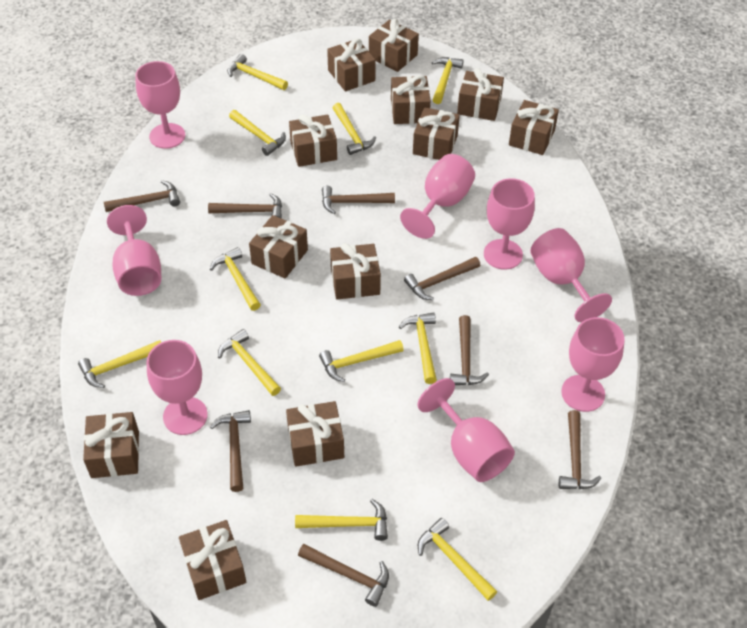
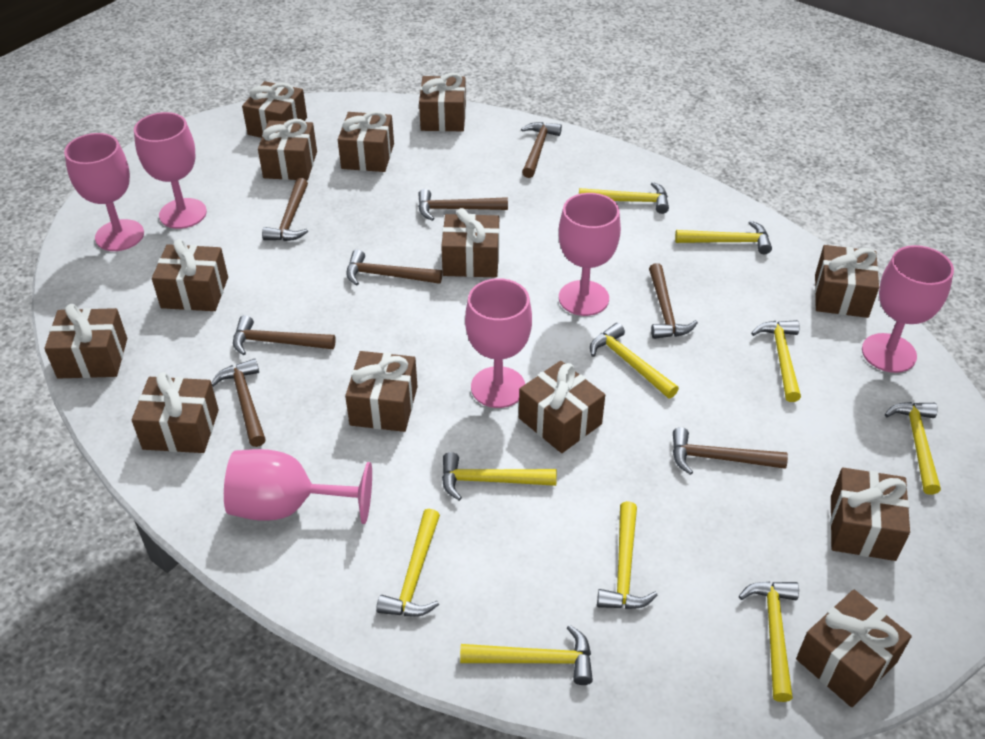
brown gift: [83,412,139,478] [179,520,246,600] [249,215,308,279] [286,401,344,467] [289,114,337,167] [327,38,376,91] [330,243,381,300] [369,19,419,72] [391,75,431,124] [413,107,460,160] [457,68,504,121] [509,100,559,155] = 12 -> [44,304,127,379] [132,372,219,453] [152,239,228,311] [242,81,307,138] [258,119,317,180] [338,110,394,172] [345,351,418,432] [419,73,466,131] [441,208,499,277] [519,361,605,453] [796,589,912,707] [815,245,879,318] [830,468,910,561] = 13
pink goblet: [107,205,161,296] [135,61,185,149] [147,340,208,435] [400,154,475,239] [417,378,515,482] [484,178,535,270] [530,228,612,322] [561,317,625,412] = 8 -> [64,133,144,251] [134,112,207,229] [224,449,372,524] [465,278,532,408] [559,193,621,316] [862,245,954,373] = 6
yellow hammer: [78,340,161,388] [210,247,261,311] [218,329,281,396] [227,54,288,90] [229,110,286,156] [295,499,388,541] [319,340,404,382] [333,103,376,155] [399,312,437,384] [418,518,497,601] [432,57,464,104] = 11 -> [376,509,440,617] [442,452,557,501] [460,625,593,685] [579,182,669,214] [590,323,679,399] [597,501,658,609] [675,221,772,254] [739,582,799,702] [751,320,801,402] [885,402,941,495] = 10

